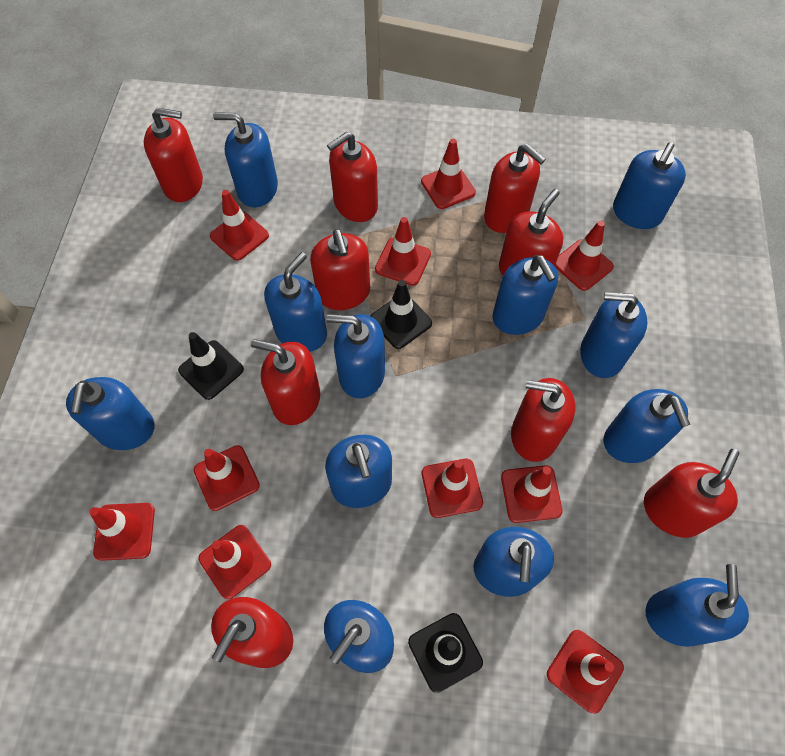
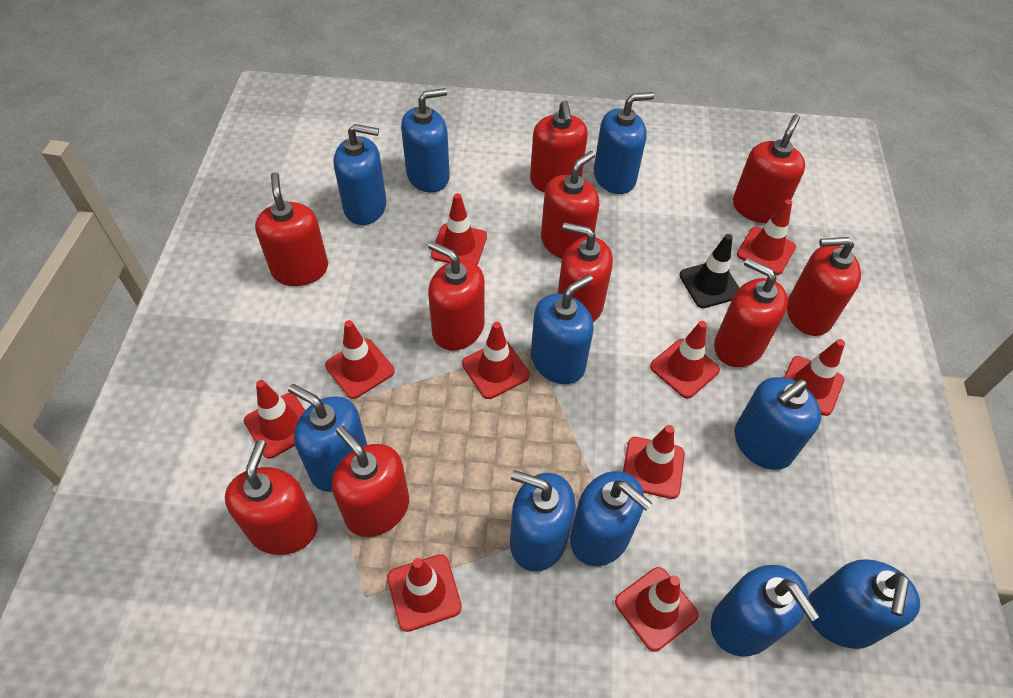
black traffic cone: [178,332,244,400] [371,280,432,349] [408,613,483,693] = 3 -> [679,234,739,308] = 1
blue soap dispenser: [66,377,155,450] [213,113,278,207] [264,252,327,352] [324,600,394,673] [325,435,392,508] [326,314,385,398] [473,527,554,597] [493,255,558,335] [580,292,647,378] [604,389,690,463] [613,142,686,229] [645,564,749,647] = 12 -> [288,384,367,492] [334,124,386,225] [401,88,450,192] [510,470,575,572] [531,275,594,384] [570,471,652,566] [594,92,654,194] [711,565,820,657] [734,377,821,470] [809,559,920,649] = 10
red soap dispenser: [144,108,203,202] [211,597,293,668] [251,339,320,425] [310,229,370,310] [327,132,378,222] [484,144,546,233] [499,189,563,276] [511,378,575,462] [644,449,739,538] = 9 -> [225,440,317,555] [255,172,328,286] [332,426,409,537] [428,241,485,351] [530,100,588,192] [541,151,599,259] [558,222,613,322] [714,258,788,367] [733,114,805,223] [787,237,861,336] = 10

